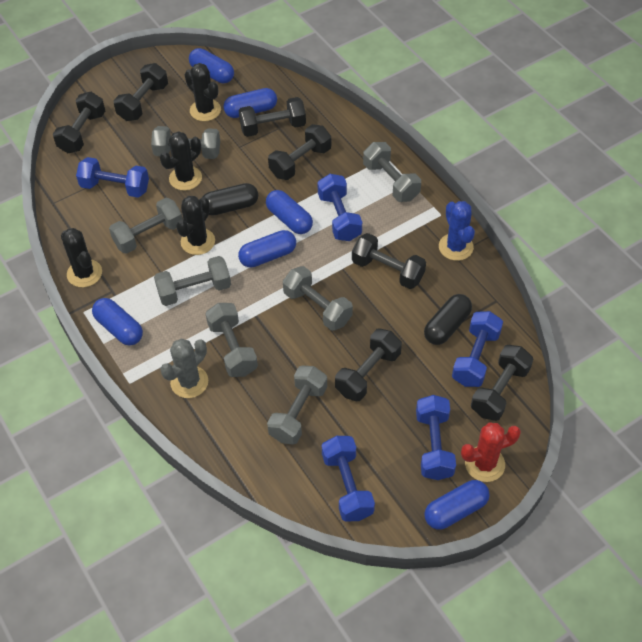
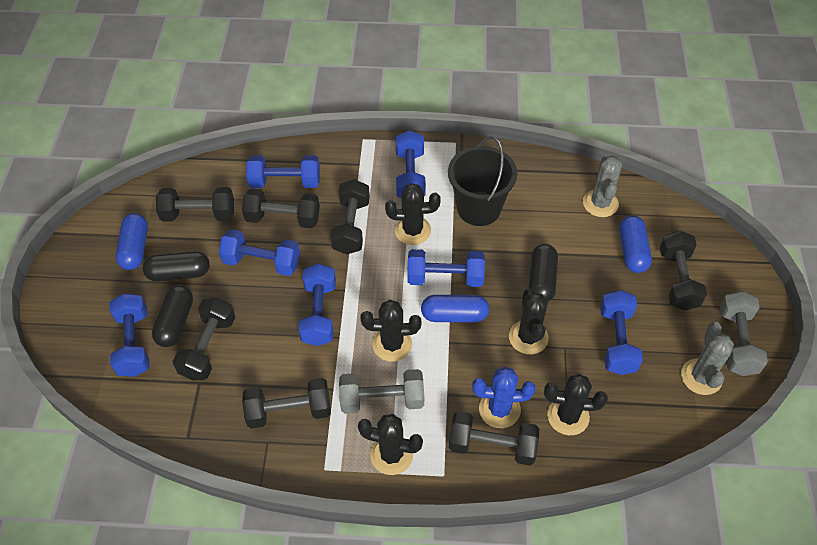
black bucket: none = 0 -> [448,136,517,226] = 1
black cactus: [61,228,102,287] [160,131,202,191] [176,196,215,255] [185,63,221,121] = 4 -> [358,414,423,475] [360,300,421,362] [385,183,441,245] [509,288,549,354] [544,374,608,435] = 5
black capsule: [203,183,258,216] [424,294,472,345] = 2 -> [142,251,210,282] [152,285,193,347] [529,244,558,302] = 3
blue capsule: [92,298,143,346] [189,48,234,83] [223,88,277,118] [238,230,296,268] [266,190,313,234] [424,480,490,530] = 6 -> [116,213,148,270] [421,295,489,322] [619,215,652,273] = 3
blue dumbbell: [76,157,149,198] [317,174,362,241] [322,436,375,522] [416,395,456,480] [452,311,503,387] = 5 -> [109,293,149,377] [219,229,300,276] [246,155,320,188] [299,263,336,346] [396,130,426,198] [407,249,485,287] [600,290,643,375] = 7
grey cactus: [160,339,208,398] = 1 -> [583,155,622,217] [681,322,734,395] = 2
grey dumbbell: [109,198,183,254] [151,126,220,159] [154,256,231,306] [205,303,258,377] [267,365,327,445] [283,266,353,331] [363,142,421,202] = 7 -> [339,369,424,414] [720,291,768,376] = 2
red cactus: [461,422,521,482] = 1 -> none = 0

